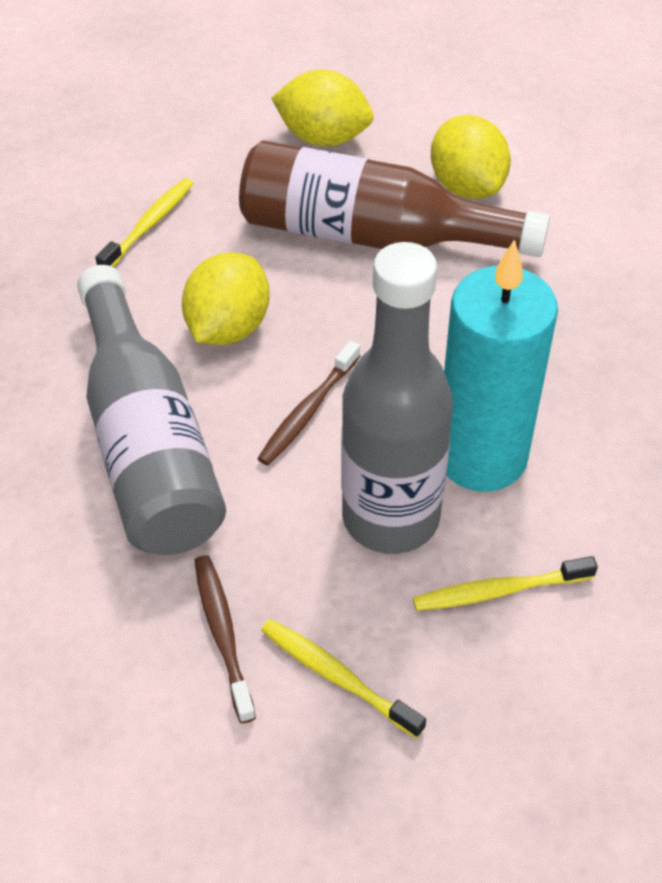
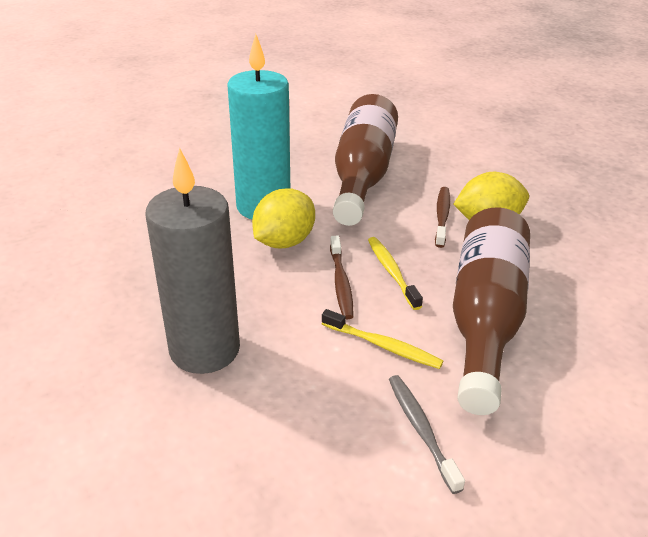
brown bottle: [239,141,550,257] = 1 -> [333,94,398,226] [453,207,530,415] = 2
grey bottle: [77,265,226,555] [341,242,453,554] = 2 -> none = 0
grey candle: none = 0 -> [146,148,240,374] = 1
grey toothbrush: none = 0 -> [389,375,465,494] = 1
yellow lemon: [182,252,270,345] [271,70,373,147] [431,115,511,199] = 3 -> [252,188,315,248] [453,172,529,220] = 2
yellow toothbrush: [95,178,194,267] [261,619,426,738] [413,556,598,611] = 3 -> [322,309,443,369] [368,237,423,310] = 2

